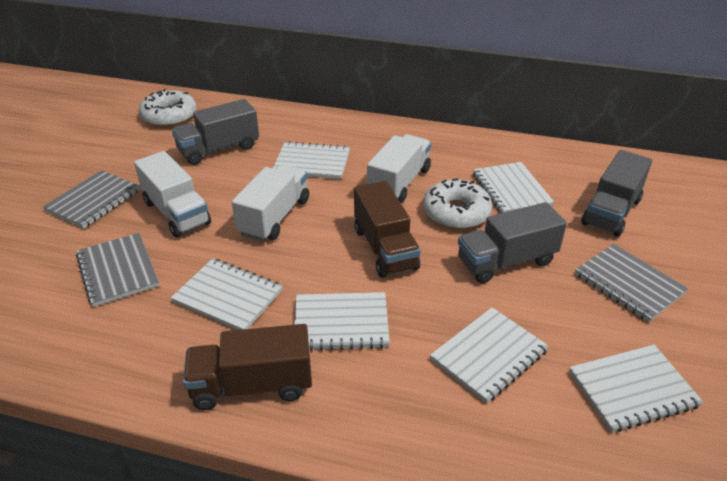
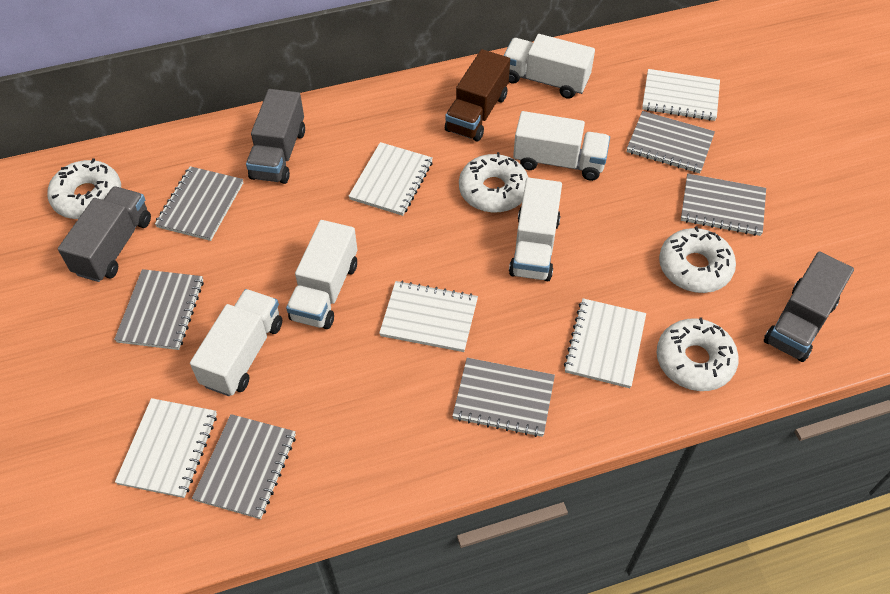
brown truck: [183,324,312,410] [354,181,421,278] = 2 -> [445,49,510,142] = 1
grey notebook: [43,170,140,229] [76,233,159,307] [575,244,688,322] = 3 -> [114,269,204,350] [155,166,243,241] [192,414,296,519] [452,358,555,437] [627,111,715,173] [681,174,766,236] = 6
white donut: [139,89,197,127] [423,178,492,229] = 2 -> [47,158,121,219] [459,152,529,213] [657,318,739,391] [659,226,736,293] = 4
white notebook: [171,258,283,330] [273,141,350,179] [294,292,390,351] [430,307,549,403] [473,162,554,213] [569,345,703,432] = 6 -> [115,398,217,498] [349,142,433,216] [379,281,478,352] [564,298,646,388] [642,69,720,121] = 5
white truck: [134,151,211,237] [231,164,309,241] [367,134,431,203] = 3 -> [190,289,282,396] [286,220,357,329] [503,34,595,99] [509,178,562,281] [513,111,610,181] = 5

